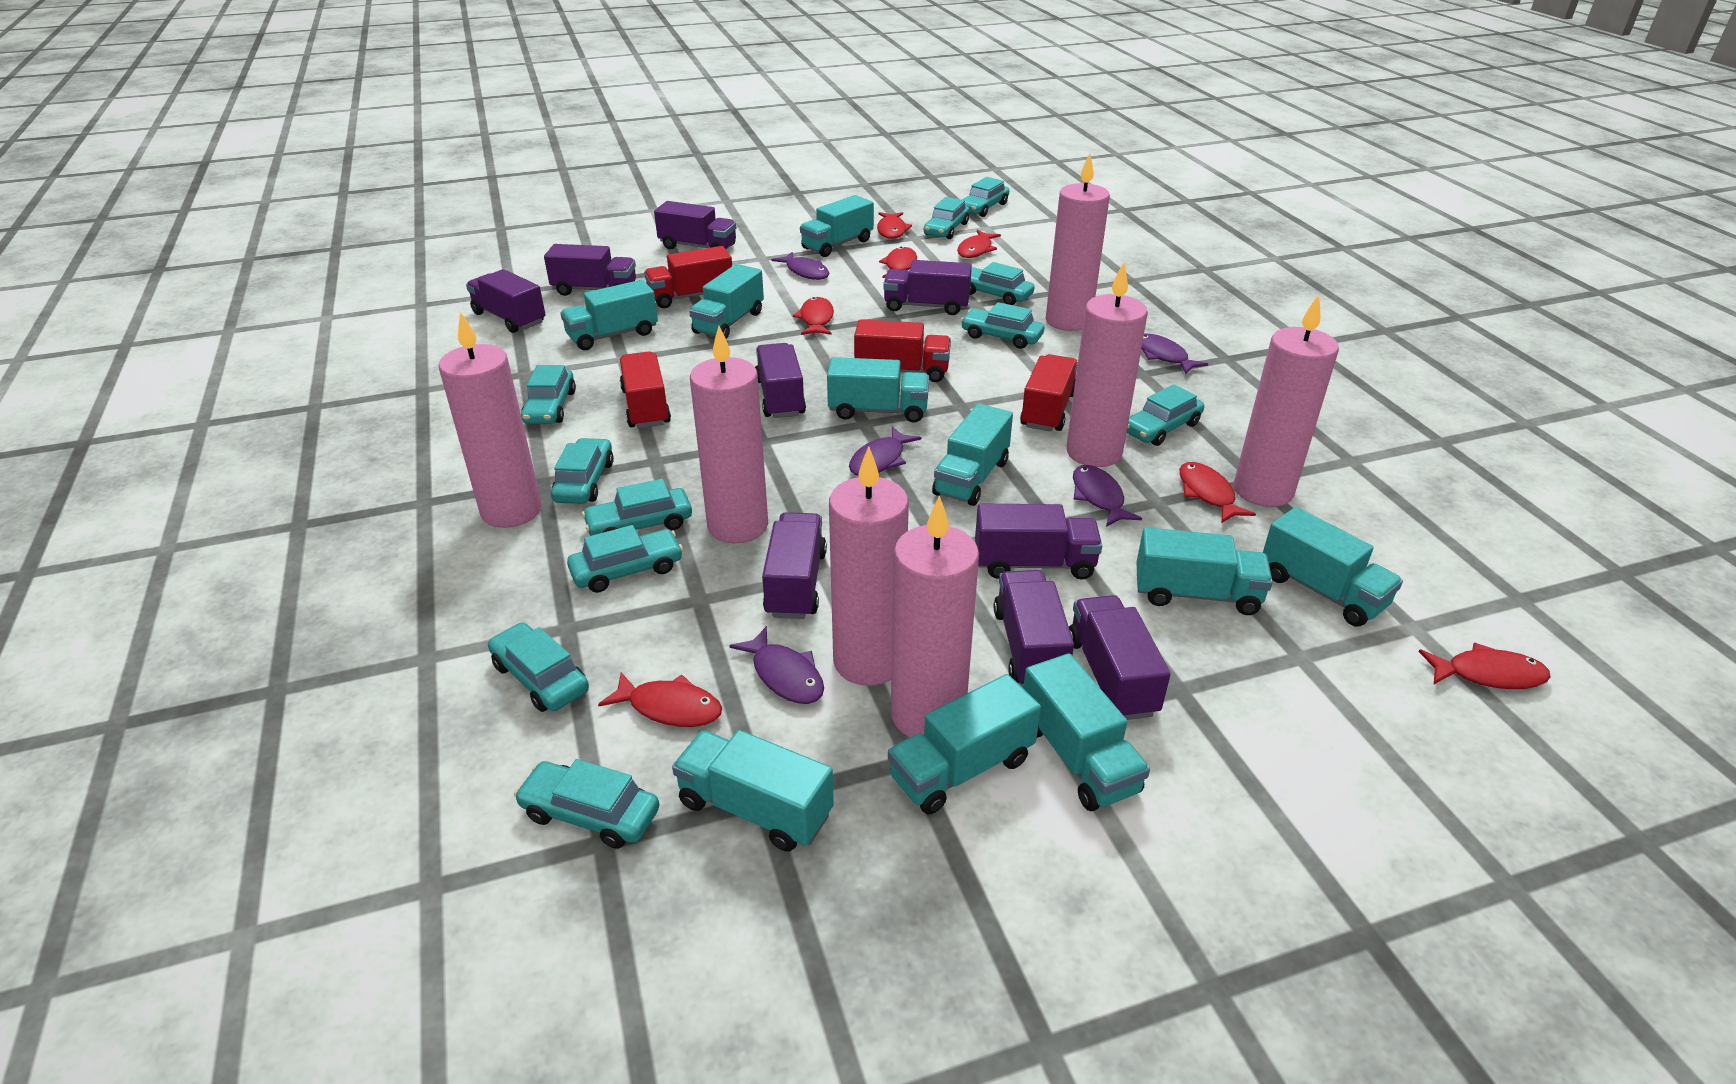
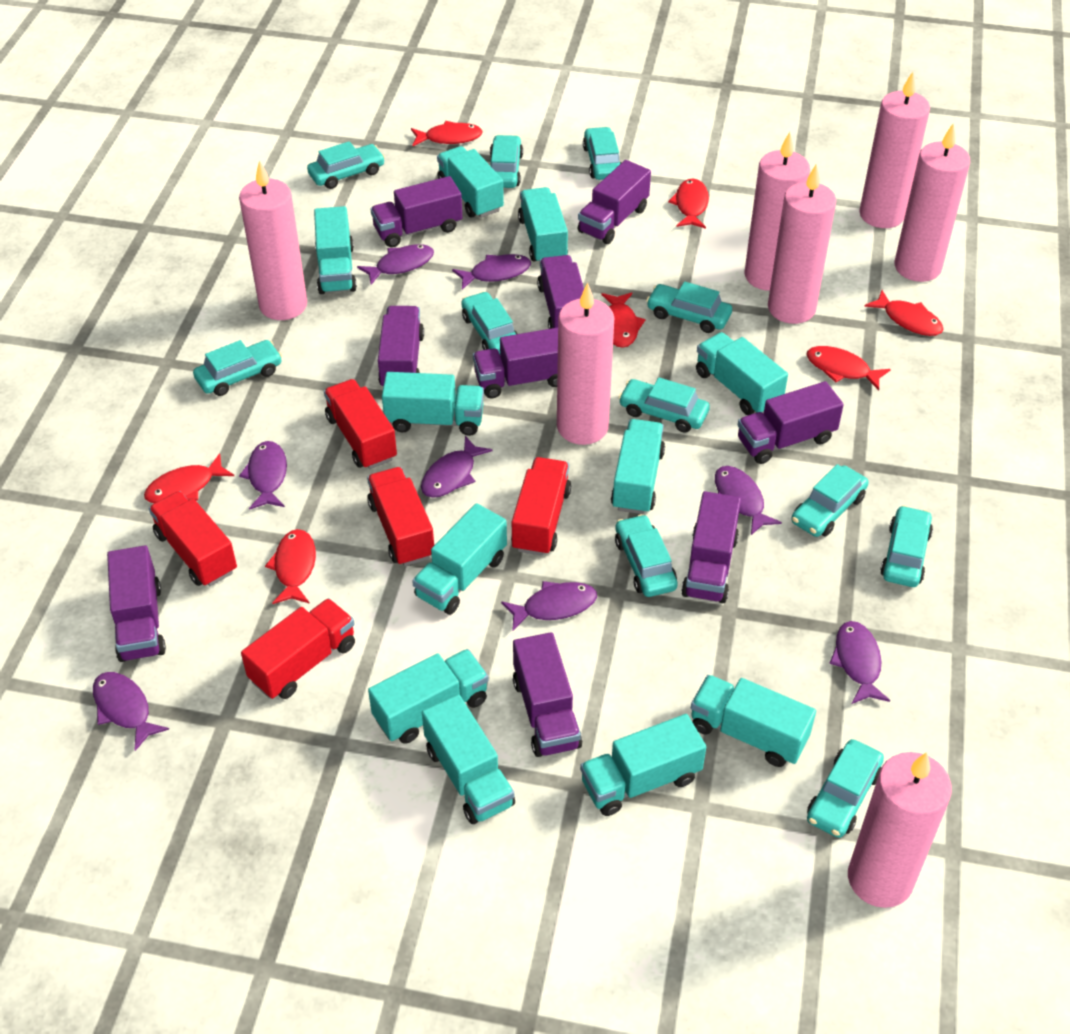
purple fish: [729,626,824,704] [771,252,829,280] [849,427,921,476] [1073,465,1142,527] [1141,333,1208,375] = 5 -> [93,672,169,751] [239,441,287,510] [357,244,434,285] [421,436,493,498] [452,254,531,289] [501,581,597,632] [715,466,782,535] [829,621,890,704] = 8
red truck: [620,351,671,428] [644,246,732,308] [854,319,951,382] [1020,354,1078,432] = 4 -> [149,491,237,586] [241,598,355,699] [324,379,397,469] [367,467,435,566] [511,457,571,556] = 5
turquoise truck: [560,280,658,350] [672,730,834,852] [689,264,764,339] [800,195,874,257] [827,357,929,423] [888,674,1041,814] [932,404,1013,506] [1023,653,1150,811] [1136,527,1273,615] [1263,507,1403,626] = 10 -> [314,206,357,294] [368,649,489,744] [382,372,484,436] [412,503,507,615] [422,694,515,824] [437,146,504,218] [518,187,568,262] [580,714,706,816] [611,419,665,514] [691,675,816,767] [696,332,788,415] = 11

